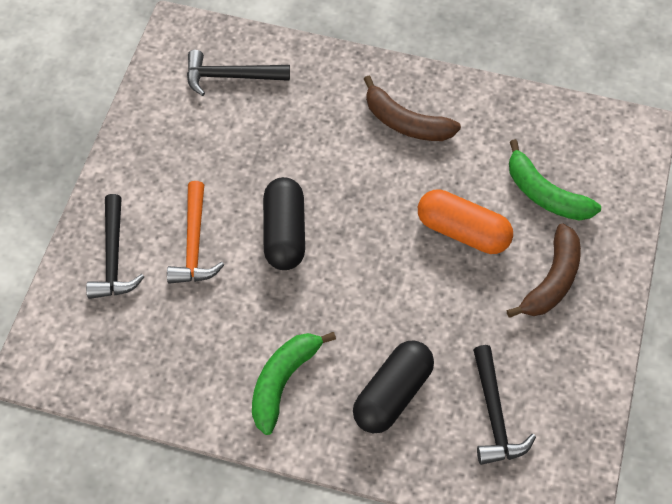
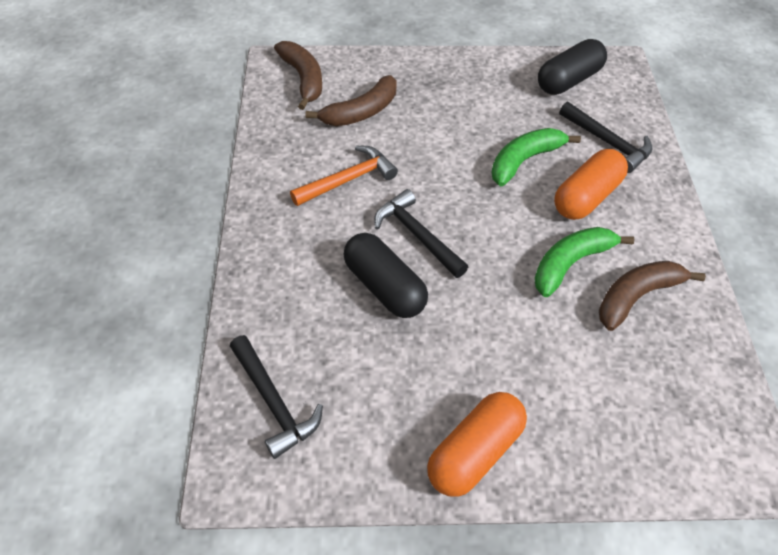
brown banana: [364,76,461,141] [507,223,581,318] = 2 -> [274,41,322,110] [305,75,397,126] [599,261,706,331] = 3
orange capsule: [418,189,513,254] = 1 -> [427,392,527,497] [554,149,628,220] = 2

